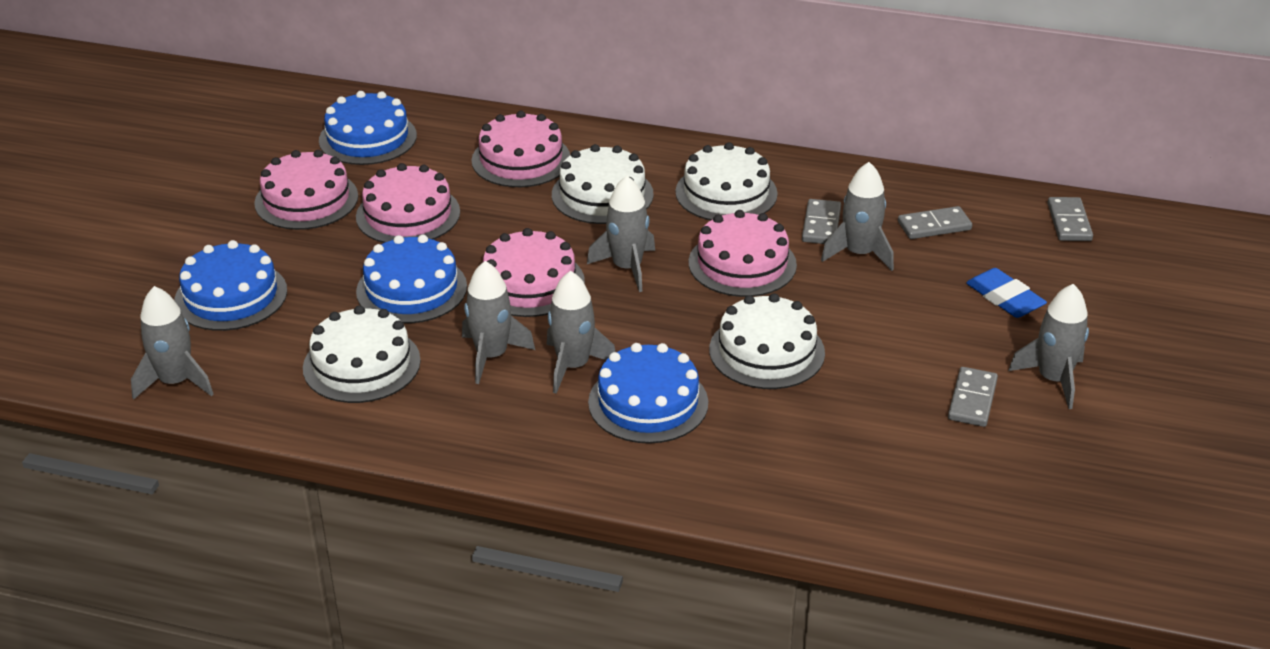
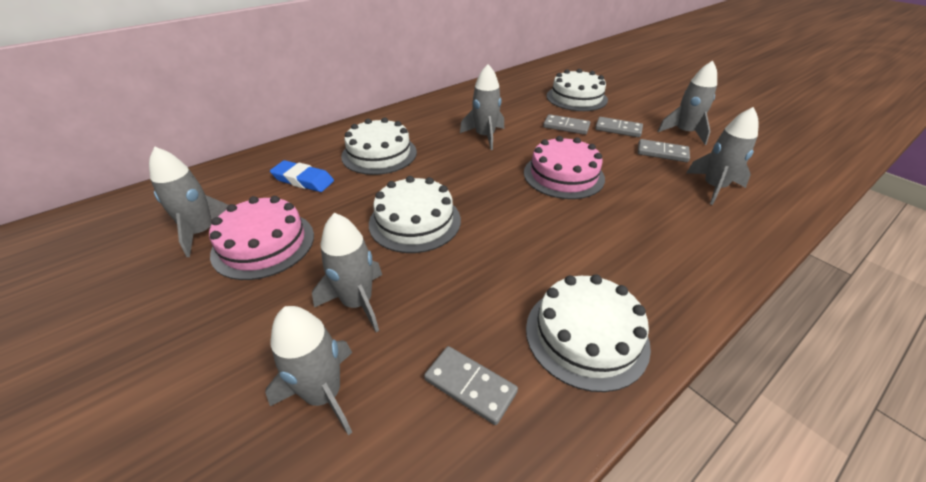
blue cake: [174,240,287,331] [319,91,417,165] [356,235,467,323] [588,343,708,444] = 4 -> none = 0
pink cake: [254,150,358,230] [356,163,460,243] [472,111,570,187] [483,228,585,317] [689,210,797,297] = 5 -> [209,196,314,280] [524,136,605,199] = 2

